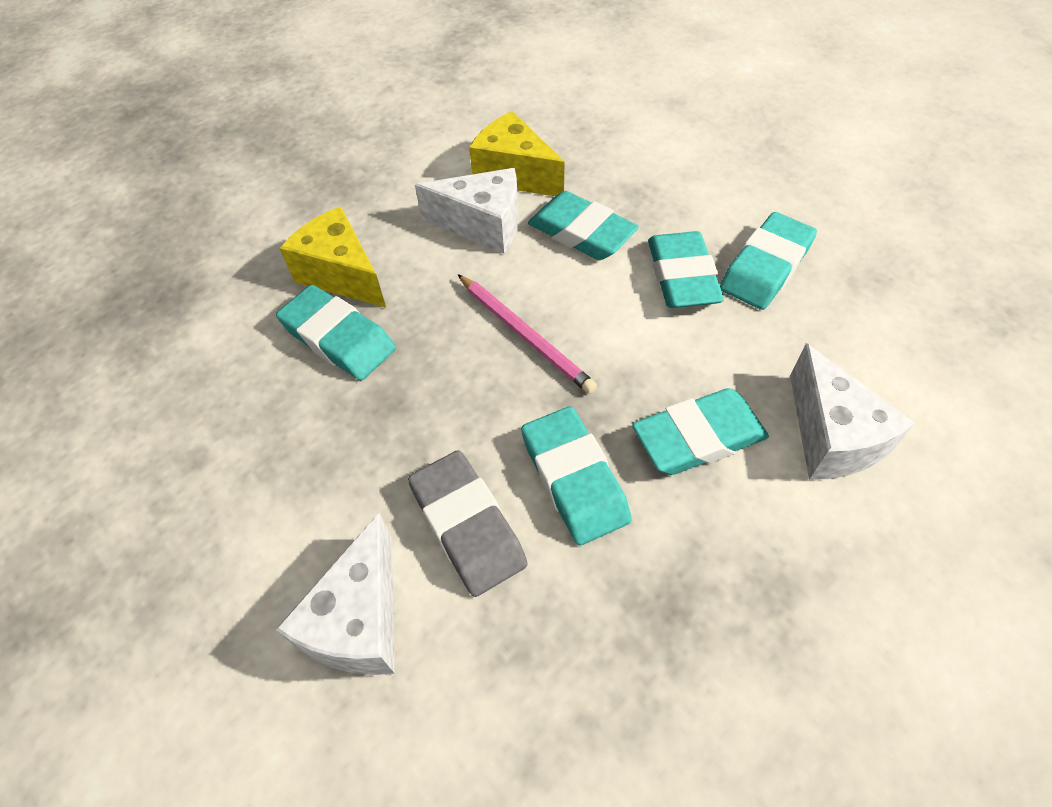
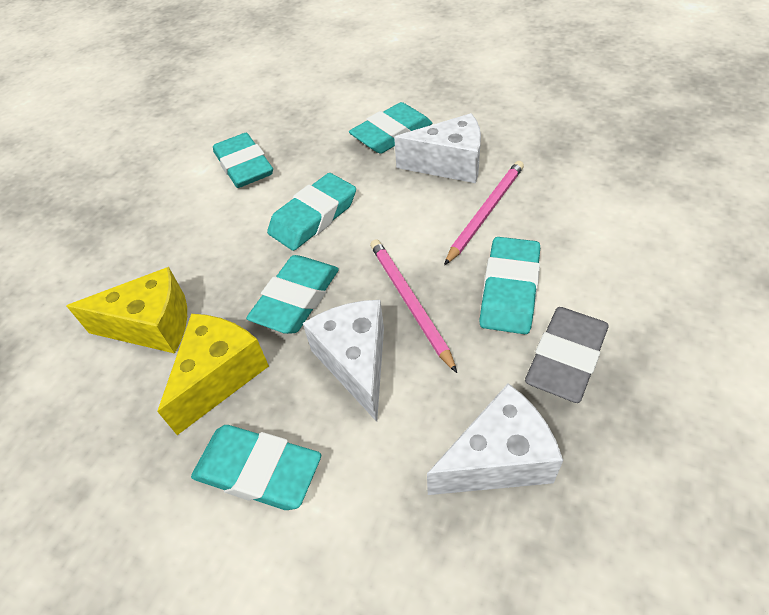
pink pencil: [457,274,597,394] = 1 -> [370,239,457,373] [444,161,524,265] = 2

